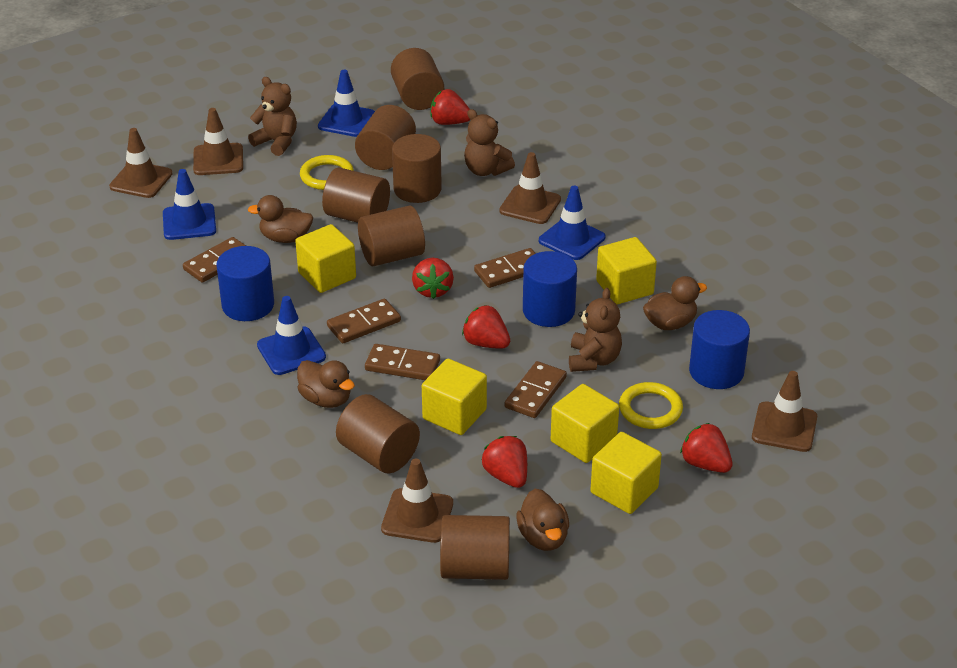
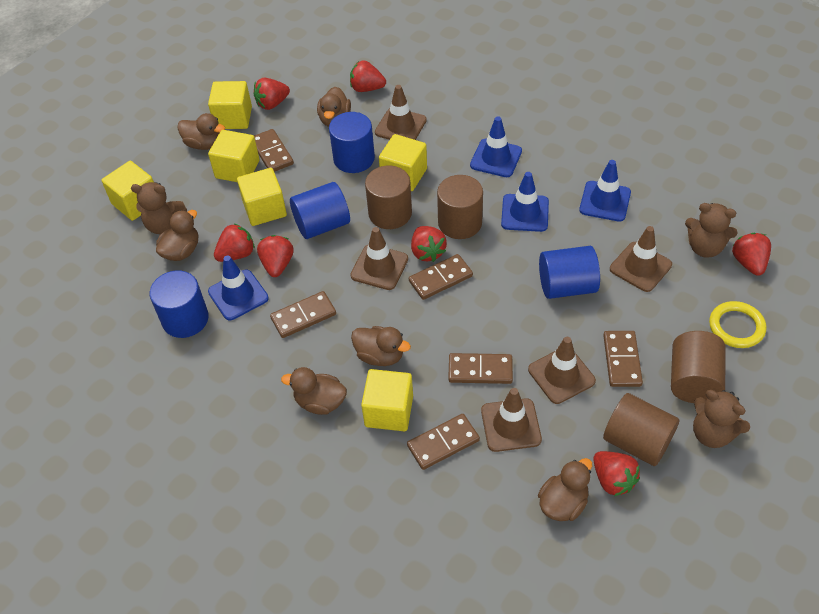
blue cylinder: [217,246,274,321] [523,251,577,327] [689,310,750,389] = 3 -> [150,271,209,338] [290,182,350,239] [329,112,375,173] [539,246,600,299] = 4
brown cylinder: [322,167,390,223] [336,394,420,474] [355,105,416,170] [358,205,425,266] [391,48,444,110] [392,134,442,203] [440,515,510,580] = 7 -> [365,165,412,229] [437,175,483,239] [603,393,679,466] [671,331,725,403] = 4
brown domino: [183,237,246,283] [327,299,401,343] [365,344,440,380] [474,248,536,288] [505,361,567,418] = 5 -> [254,129,294,172] [270,291,336,338] [407,414,480,470] [409,254,473,300] [448,353,513,384] [603,331,643,387] = 6
brown duck: [248,195,313,243] [297,360,355,408] [516,489,569,551] [643,276,707,330] = 4 -> [156,210,198,261] [177,113,225,150] [281,367,347,415] [317,87,351,127] [351,326,411,366] [538,458,592,521] = 6
red strawberry: [412,258,454,299] [431,89,470,125] [462,305,510,349] [482,436,527,488] [680,423,733,473] = 5 -> [214,224,255,262] [254,78,290,110] [257,235,293,277] [350,60,386,92] [411,226,447,262] [593,451,640,496] [732,233,771,276] = 7
yellow cube: [295,224,356,293] [422,359,487,435] [551,384,619,463] [591,432,662,514] [596,237,657,304] = 5 -> [102,161,154,221] [208,81,252,129] [208,130,260,182] [237,168,287,226] [361,369,413,431] [379,134,427,191] = 6
yellow ring: [300,155,354,190] [619,382,683,429] = 2 -> [709,301,766,348] = 1

